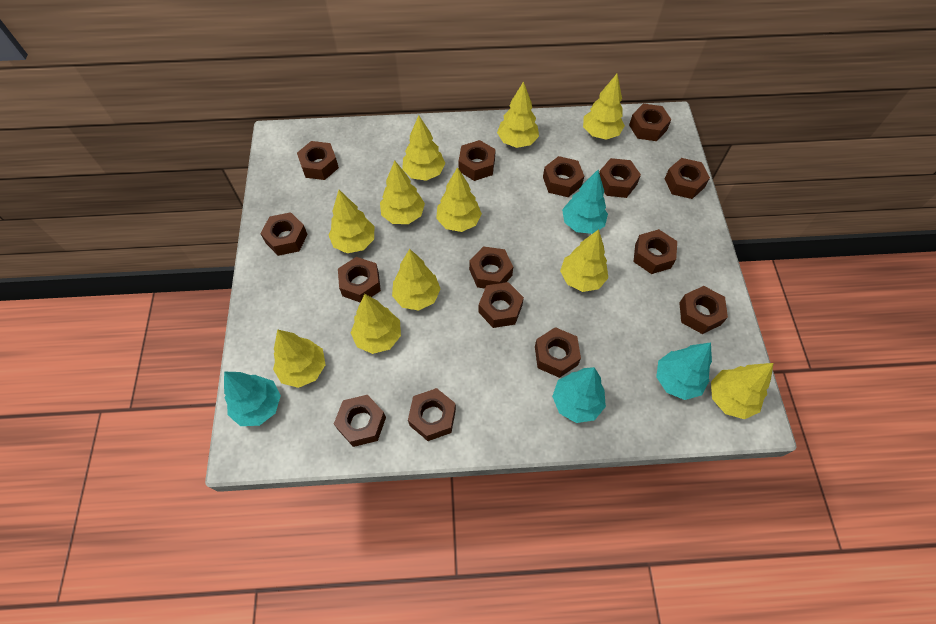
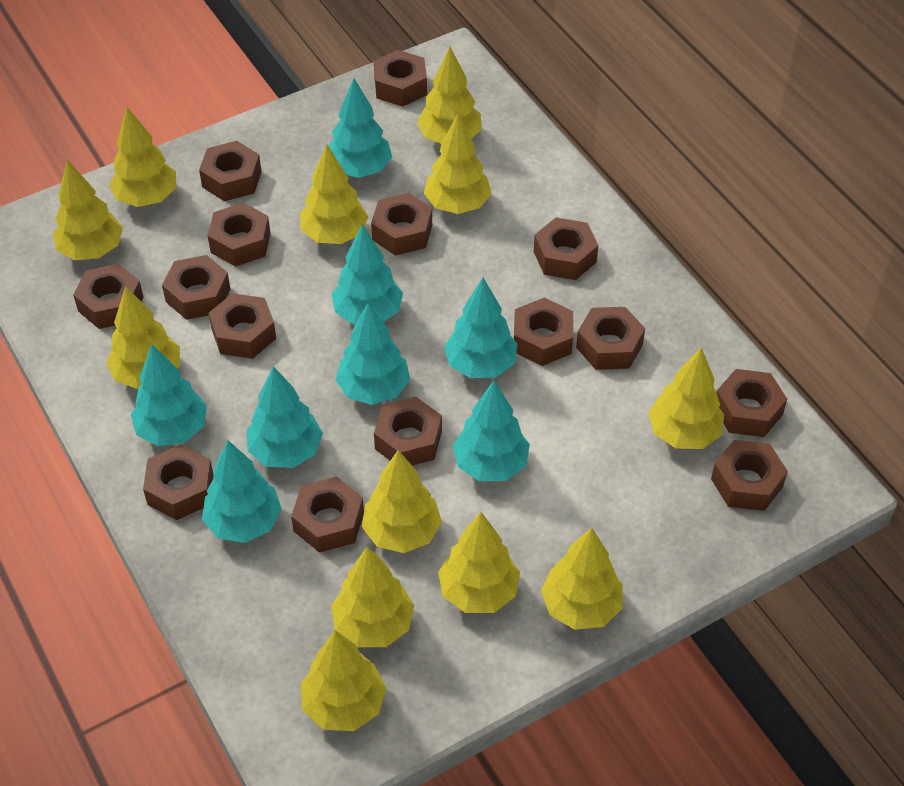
turquoise tree: [224,372,281,426] [552,367,606,423] [562,170,608,234] [656,342,712,400] = 4 -> [131,344,207,446] [202,440,282,543] [247,366,323,468] [329,78,392,178] [332,224,403,325] [335,302,410,405] [444,278,518,378] [453,380,530,481] = 8
yellow tree: [273,329,326,388] [329,190,374,253] [351,294,401,354] [380,161,425,224] [392,249,441,311] [402,115,446,181] [436,167,482,232] [497,81,539,148] [560,229,608,292] [583,74,625,140] [711,363,773,419] = 11 -> [53,160,123,260] [106,286,180,389] [109,107,176,207] [300,145,368,244] [301,630,386,731] [331,547,414,647] [362,450,442,553] [417,47,482,144] [424,114,491,214] [438,512,520,613] [541,528,623,630] [648,348,724,449] = 12

